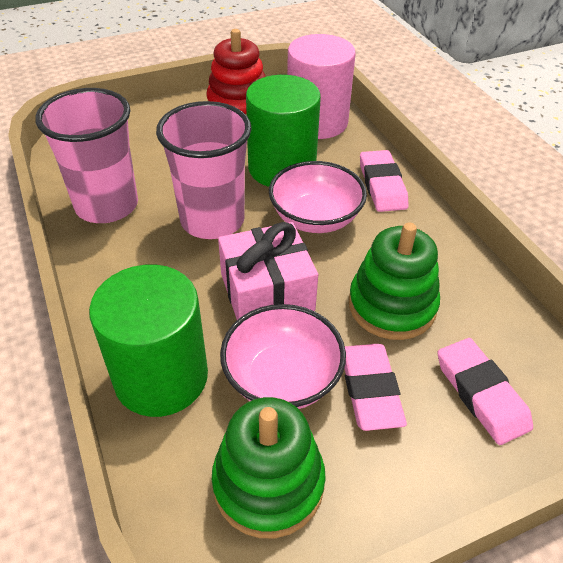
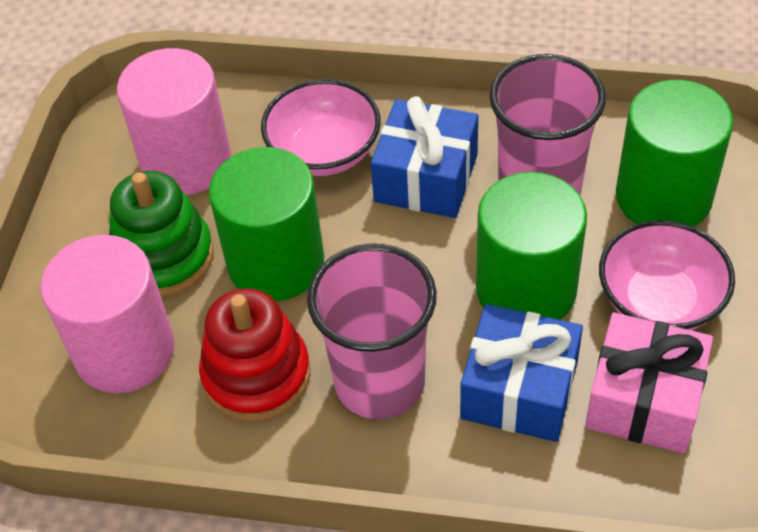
blue gift: none = 0 -> [371,96,478,218] [460,304,583,442] = 2
green cylinder: [89,265,208,417] [246,75,321,187] = 2 -> [209,147,324,301] [476,172,587,320] [616,80,733,227] = 3
green stacking toy: [212,397,326,538] [349,223,440,340] = 2 -> [109,171,214,297] = 1
pink cylinder: [287,34,356,139] = 1 -> [41,235,174,393] [117,48,231,195] = 2
pink eraser: [344,344,407,431] [360,150,408,212] [438,338,533,445] = 3 -> none = 0

